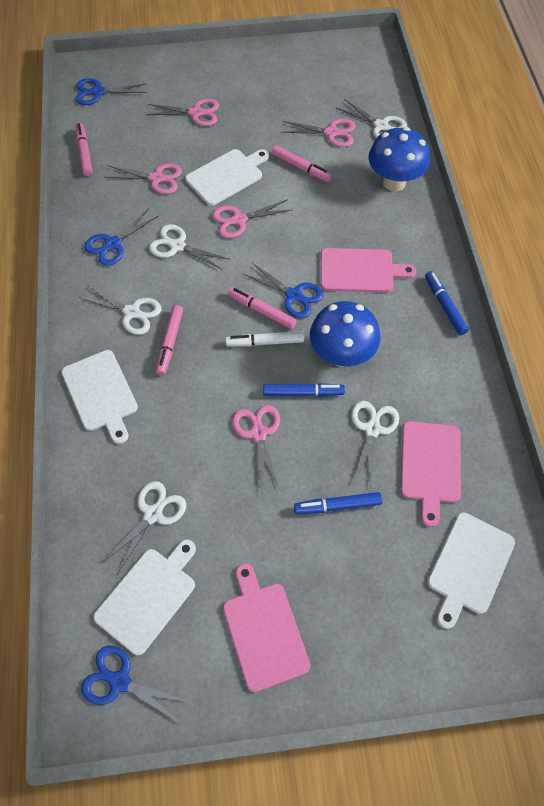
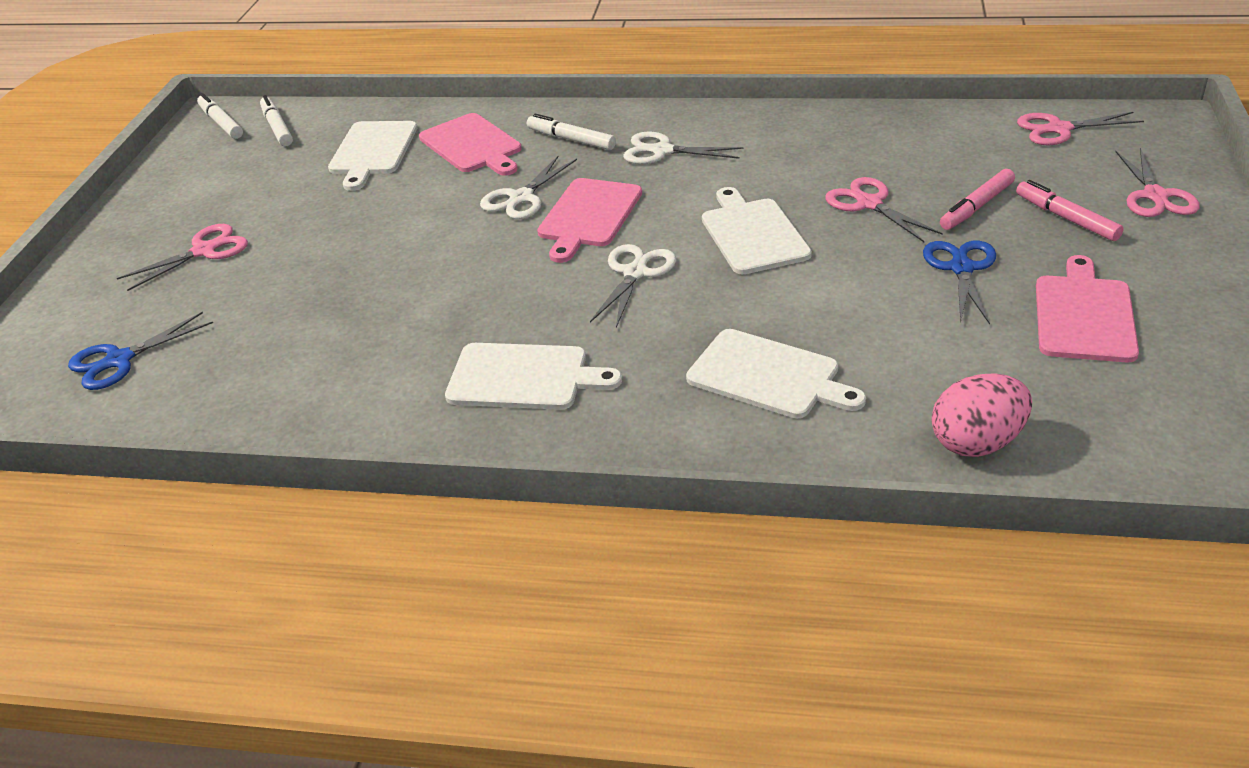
blue marker: [263,383,345,397] [294,492,382,514] [425,271,469,335] = 3 -> none = 0
blue mushroom: [310,301,381,367] [369,127,430,191] = 2 -> none = 0
blue scissors: [76,78,147,105] [81,646,189,724] [84,208,158,266] [243,263,324,318] = 4 -> [68,312,213,390] [923,241,996,325] = 2
pink egg: none = 0 -> [932,373,1032,457] = 1
pink marker: [76,123,93,176] [156,305,183,375] [228,287,297,329] [272,145,332,182] = 4 -> [940,169,1015,230] [1016,180,1124,241] = 2
pink scissors: [105,163,182,194] [146,98,219,126] [212,199,293,238] [232,405,280,492] [281,119,355,147] = 5 -> [117,224,248,291] [825,177,943,242] [1017,112,1144,145] [1115,148,1200,217] = 4
white marker: [225,331,304,347] = 1 -> [197,93,243,139] [260,95,293,146] [527,113,616,150] = 3
white scissors: [78,285,162,335] [102,481,186,575] [149,224,230,270] [336,99,407,138] [351,401,399,489] = 5 -> [480,156,577,219] [590,244,676,328] [623,132,744,164] = 3

